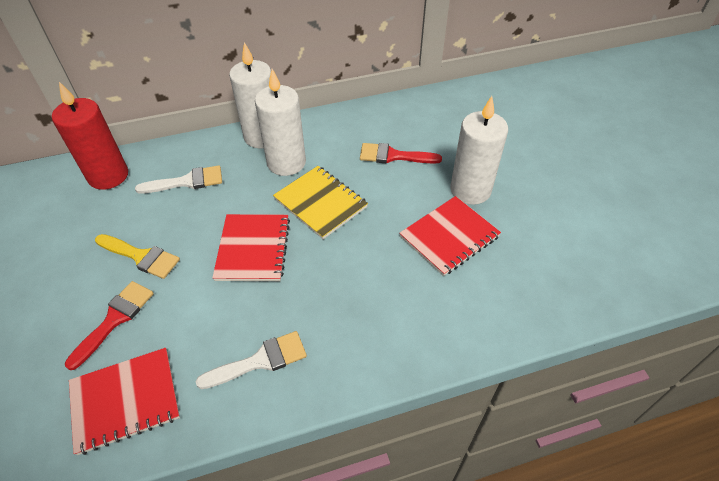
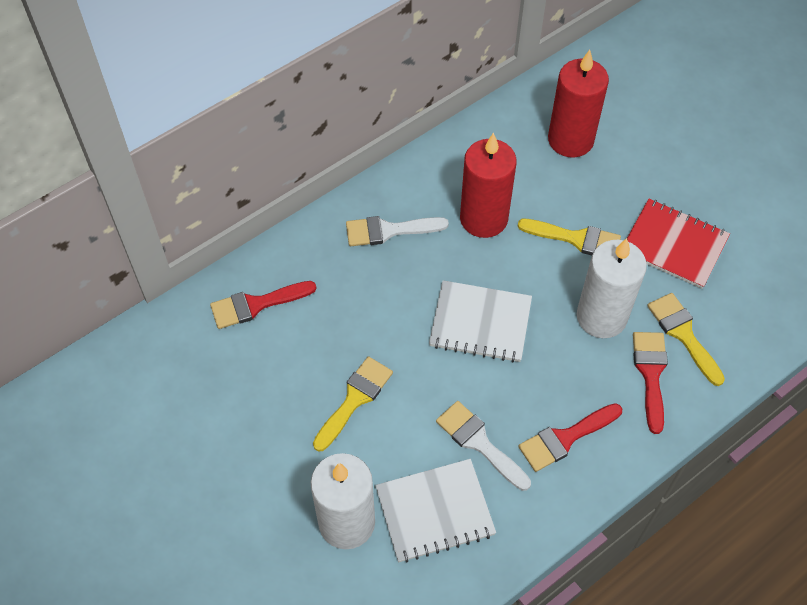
red brush: [65,281,154,370] [360,143,442,164] = 2 -> [210,281,317,329] [518,403,622,472] [633,332,668,434] = 3
red candle: [52,82,128,190] = 1 -> [460,133,517,238] [548,50,609,158] = 2
red notebook: [69,348,180,455] [212,214,290,281] [399,196,501,276] = 3 -> [627,199,730,289] = 1
white candle: [229,42,271,148] [255,69,306,176] [450,96,508,205] = 3 -> [311,453,375,549] [577,238,647,338] = 2
white notebook: none = 0 -> [375,459,496,563] [429,280,532,363] = 2
yellow brush: [95,234,180,279] = 1 -> [313,356,393,452] [518,219,621,256] [647,293,725,386] = 3
yellow notebook: [273,166,368,239] = 1 -> none = 0

